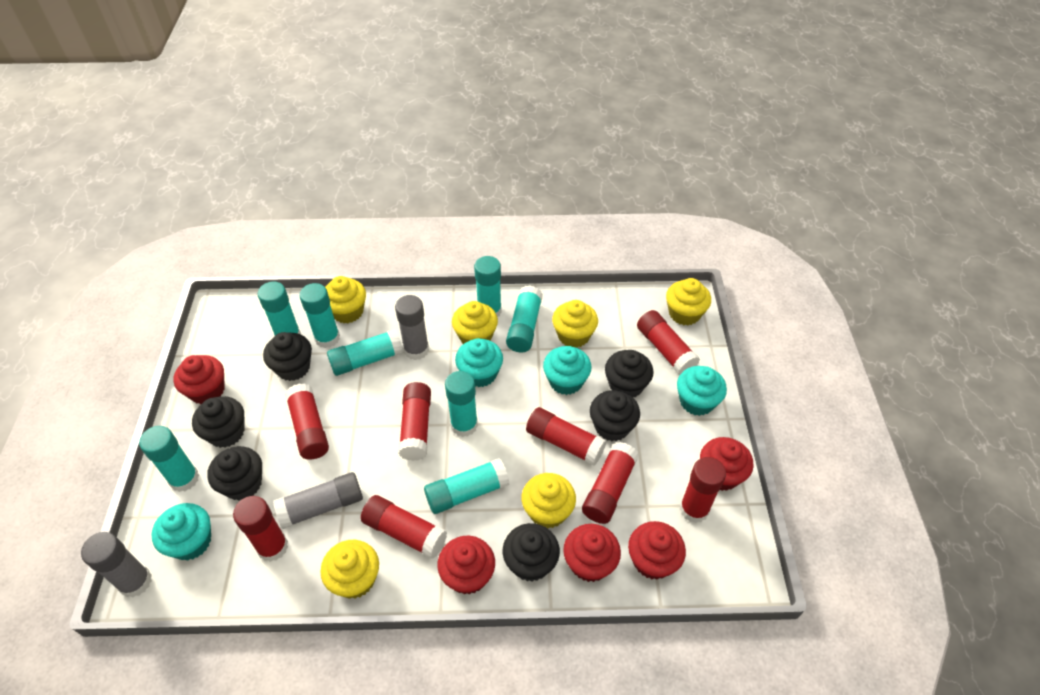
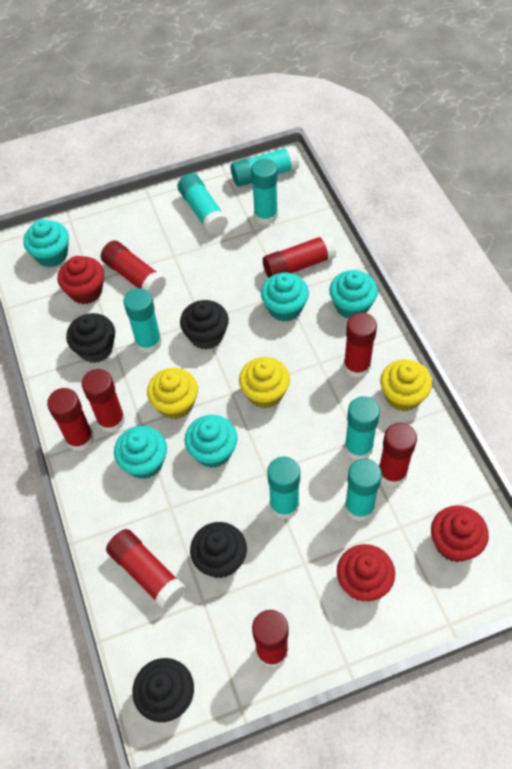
black cupcake: [192,396,244,448] [207,446,262,500] [263,332,312,381] [503,523,560,582] [590,390,640,441] [605,350,654,397] = 6 -> [66,313,115,363] [132,658,194,722] [180,300,229,350] [190,522,247,578] = 4
grey glue stick: [81,532,152,598] [273,472,363,529] [395,295,429,360] = 3 -> none = 0
red cupcake: [173,355,225,405] [437,536,495,595] [563,524,621,582] [628,521,686,579] [700,437,754,491] = 5 -> [58,256,104,304] [337,544,395,602] [431,505,489,562] = 3
turquoise cupcake: [152,503,211,560] [455,338,503,387] [543,346,591,395] [677,366,727,416] = 4 -> [23,219,69,267] [114,426,167,479] [184,415,238,468] [261,272,309,322] [329,270,378,319] = 5
turquoise glue stick: [139,426,199,492] [258,282,301,336] [300,283,340,348] [327,329,404,376] [424,458,510,514] [445,371,478,437] [474,256,502,317] [506,285,543,352] = 8 -> [124,288,162,353] [178,173,228,235] [231,146,299,187] [251,159,278,225] [267,457,300,519] [344,396,380,460] [345,459,382,521] = 7
yellow cupcake: [320,540,379,599] [325,276,366,323] [452,301,498,344] [521,473,576,528] [552,300,598,348] [666,278,711,326] = 6 -> [147,368,198,419] [239,357,290,409] [380,359,432,411] = 3

